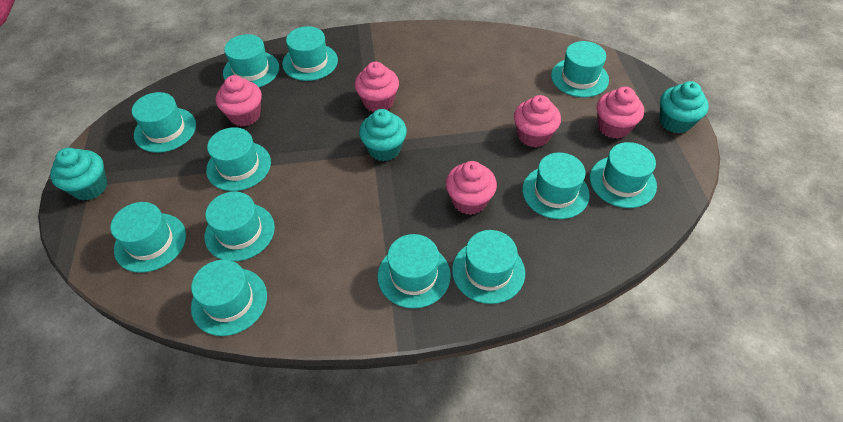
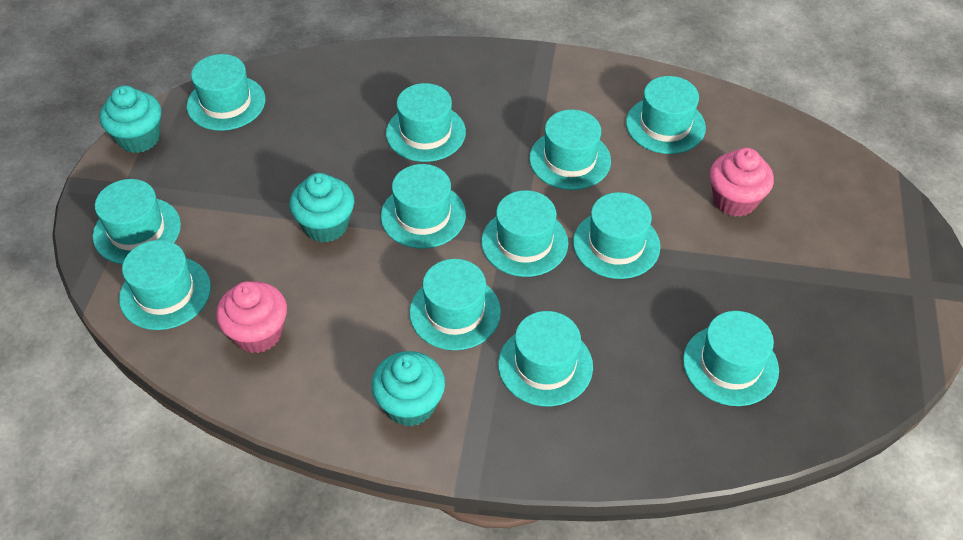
pink cupcake: [216,75,262,126] [355,62,399,112] [446,161,497,215] [514,95,561,147] [597,87,644,139] = 5 -> [216,281,287,353] [710,148,774,217] = 2

